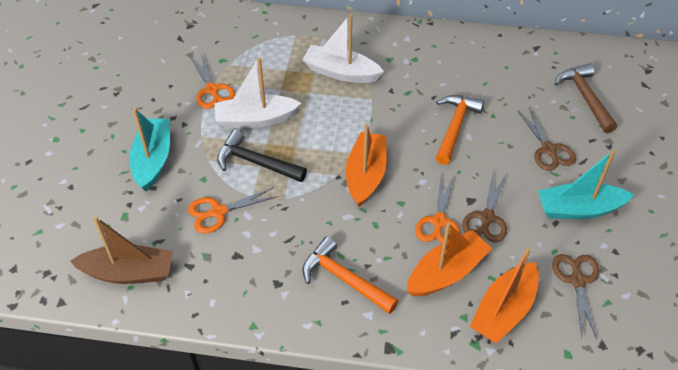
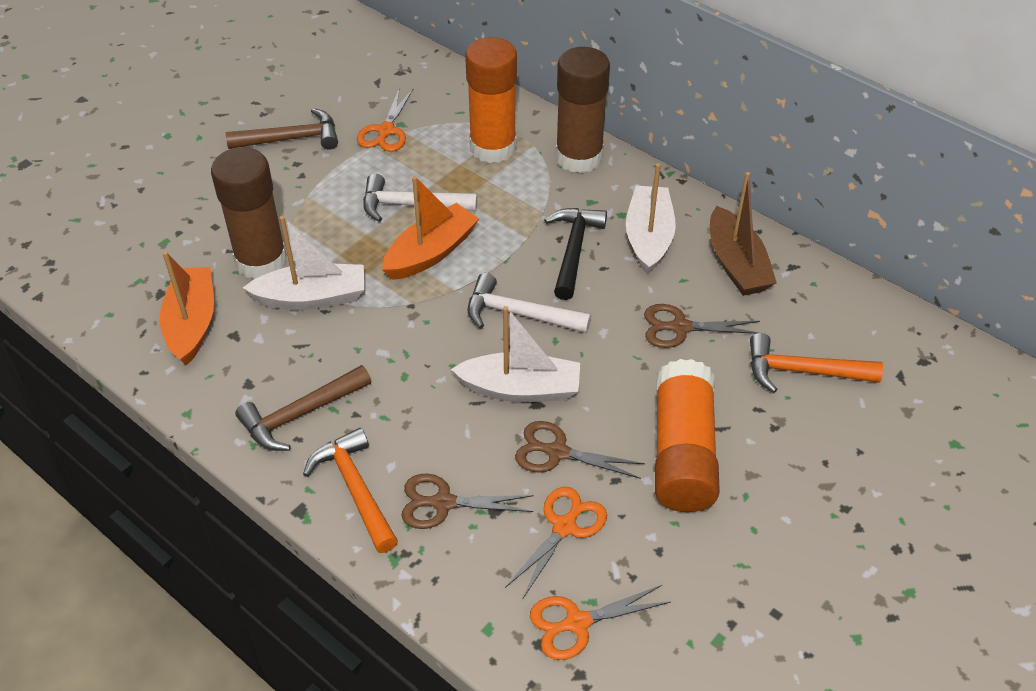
brown glue stick: none = 0 -> [211,147,287,279] [555,47,610,173] = 2
brown hammer: [555,64,617,133] = 1 -> [226,108,338,150] [235,365,371,451] = 2
orange boat: [346,124,387,207] [407,222,492,297] [470,248,539,343] = 3 -> [160,251,214,366] [382,176,479,280] = 2
orange glue stick: none = 0 -> [465,37,517,163] [655,359,720,512] = 2
turquoise boat: [129,108,170,191] [538,150,634,219] = 2 -> none = 0
white boat: [214,58,301,128] [302,14,384,83] = 2 -> [243,216,365,310] [451,306,580,402] [626,163,676,275] = 3
white hammer: none = 0 -> [363,173,478,222] [467,273,591,333] = 2

